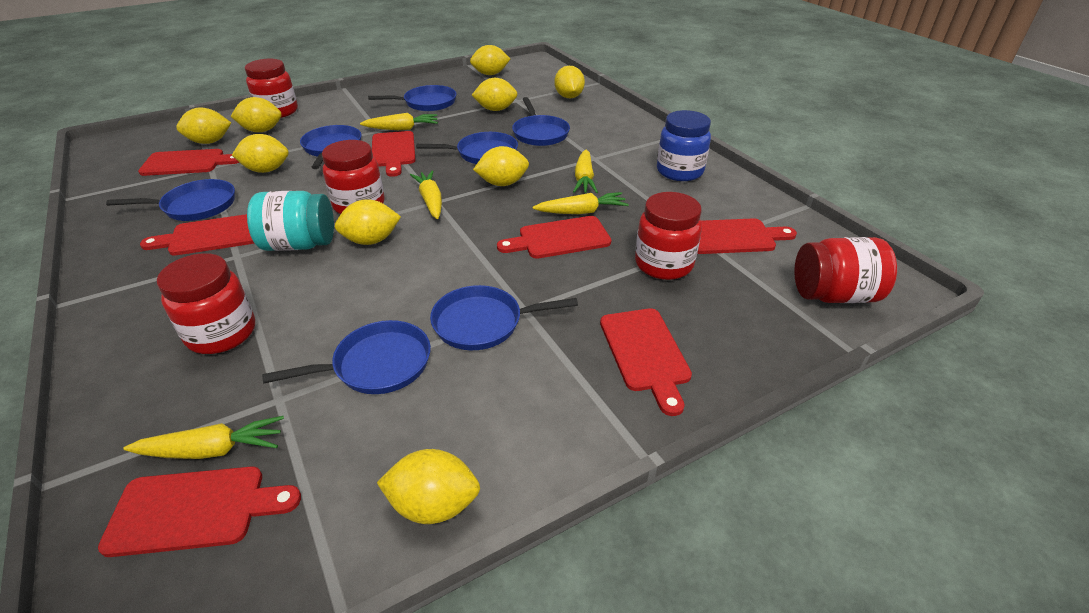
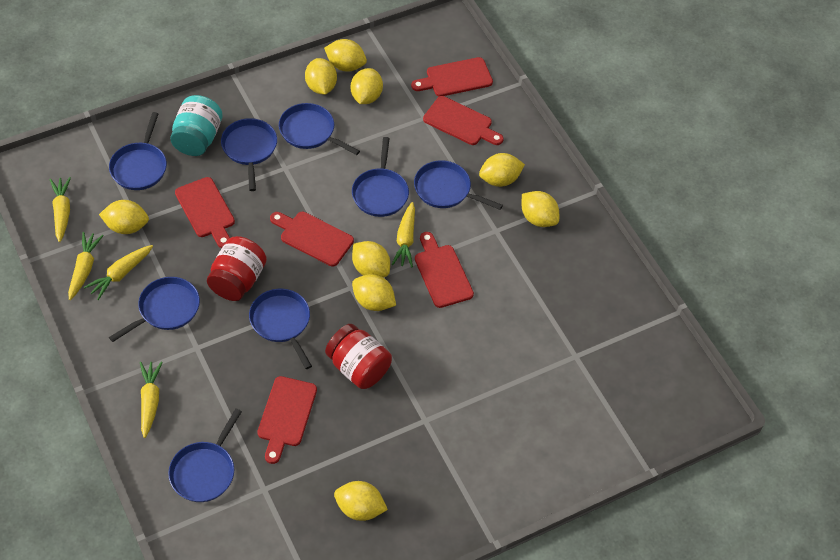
blue jar: [657,110,711,181] = 1 -> none = 0
blue pan: [106,179,235,221] [262,320,431,394] [300,125,362,169] [368,85,457,111] [416,132,518,164] [430,285,578,350] [512,97,570,146] = 7 -> [109,112,167,190] [109,277,200,342] [168,408,242,502] [221,118,277,191] [249,289,312,369] [279,103,360,155] [352,137,409,217] [414,160,503,210] = 8
red cutting board: [98,466,301,557] [138,149,240,176] [140,214,254,256] [372,131,416,177] [497,216,611,259] [600,308,692,416] [697,218,797,254] = 7 -> [175,177,235,248] [257,376,317,464] [270,212,354,266] [411,57,493,96] [415,232,474,308] [423,96,504,145] = 6
red jar: [157,253,255,354] [245,59,298,118] [322,140,385,214] [635,192,702,280] [794,237,897,303] = 5 -> [207,236,267,301] [325,324,392,389] = 2

